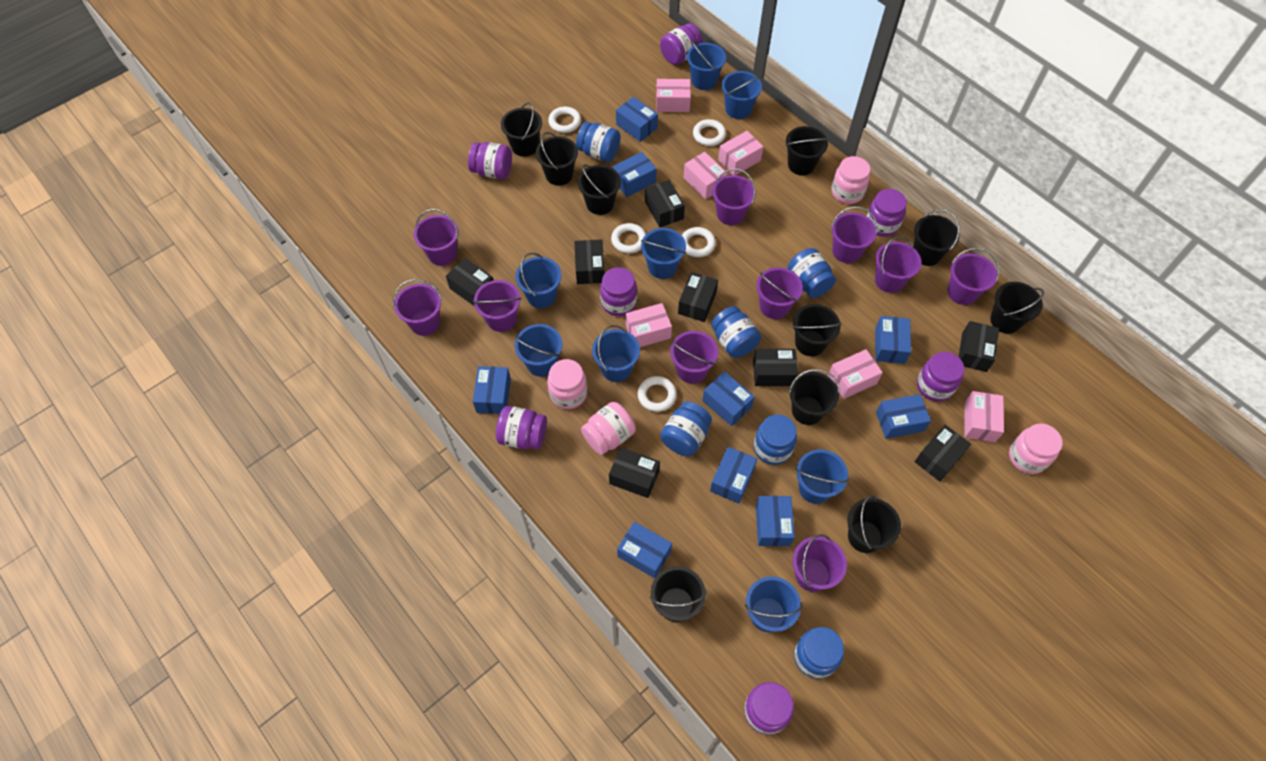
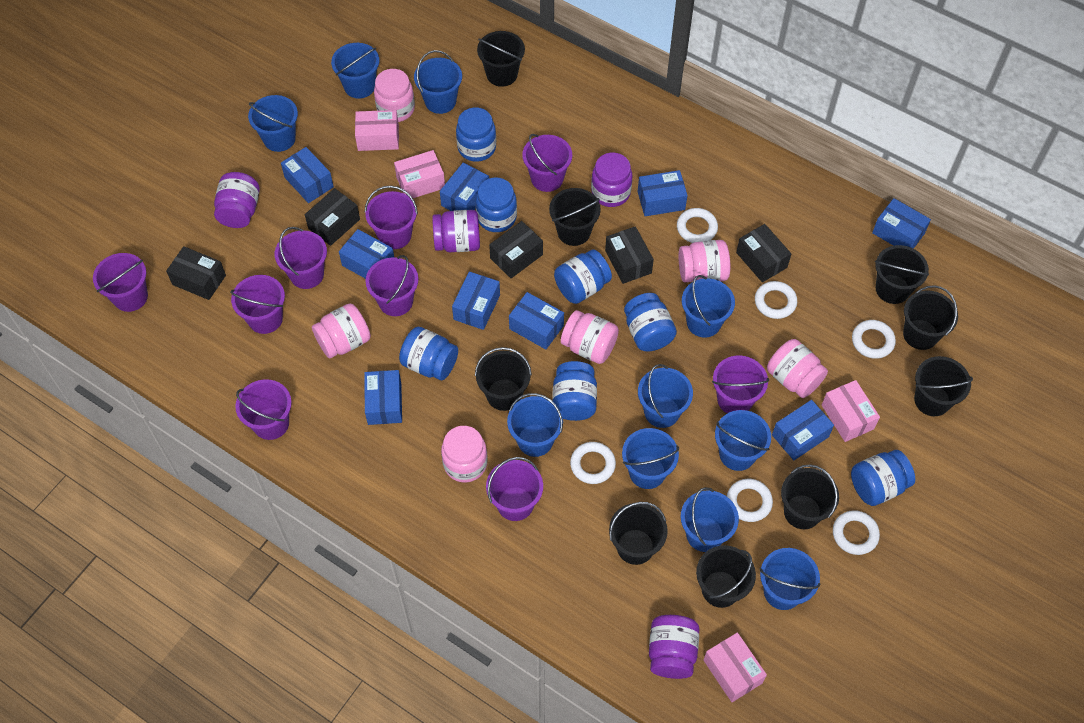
black box: [446,258,494,306] [574,239,605,284] [609,447,660,498] [645,180,685,228] [678,272,718,322] [753,349,798,386] [915,425,971,481] [959,321,999,372] = 8 -> [166,246,226,300] [305,188,360,246] [489,221,543,278] [605,226,654,284] [736,224,791,282] = 5
black bucket: [501,102,542,157] [536,132,578,186] [578,164,621,215] [650,566,707,622] [785,126,829,175] [788,369,840,425] [792,304,842,356] [847,496,901,553] [913,209,960,266] [990,282,1044,334] = 10 -> [475,347,532,411] [477,31,525,87] [549,188,601,246] [609,502,668,565] [696,545,756,608] [781,464,839,529] [875,245,929,304] [903,285,958,350] [914,356,973,416] = 9
blue bucket: [515,324,563,377] [516,253,562,308] [592,325,640,382] [641,228,686,279] [687,41,726,90] [722,71,762,119] [745,576,803,632] [796,449,849,504] = 8 -> [248,95,298,152] [331,43,379,99] [414,50,462,114] [507,393,563,457] [622,428,679,489] [638,364,693,428] [681,487,739,552] [682,275,735,338] [715,410,771,471] [760,548,820,610] = 10
blue jar: [576,122,621,162] [660,402,712,456] [711,306,761,358] [754,414,797,465] [787,248,836,298] [794,627,844,679] = 6 -> [399,327,458,380] [456,108,496,162] [476,178,517,232] [552,361,597,421] [554,249,612,304] [624,293,677,352] [851,450,915,506] = 7
pink box: [626,303,672,347] [656,79,691,112] [684,152,727,199] [718,131,763,175] [828,349,883,399] [964,391,1004,442] = 6 -> [355,110,399,151] [394,150,445,198] [703,632,767,702] [822,380,880,442] = 4
pink jar: [547,359,587,409] [581,402,636,455] [831,156,870,204] [1009,424,1062,474] = 4 -> [312,303,371,358] [374,69,415,122] [441,426,488,483] [561,310,619,364] [679,240,730,283] [767,339,828,398] = 6
purple bucket: [393,279,442,336] [414,209,459,266] [473,280,521,332] [670,331,718,384] [712,168,756,225] [756,267,803,319] [792,534,847,592] [831,206,878,263] [875,236,921,293] [948,248,999,305] = 10 -> [93,253,148,312] [230,275,285,334] [235,380,292,440] [275,227,327,289] [365,186,418,249] [366,255,419,316] [486,457,543,521] [522,134,572,192] [712,355,769,413] = 9
purple jar: [468,142,512,179] [496,406,547,450] [600,267,637,316] [660,23,703,65] [744,682,794,735] [867,189,907,237] [917,352,964,402] = 7 -> [214,172,260,228] [432,210,480,252] [591,153,632,207] [649,615,699,679] = 4
white ring: [548,107,581,133] [611,223,646,253] [638,376,677,412] [682,227,716,257] [693,119,726,146] = 5 -> [570,442,616,484] [677,208,718,243] [727,479,773,522] [755,281,797,319] [833,510,880,555] [852,320,896,359] = 6

